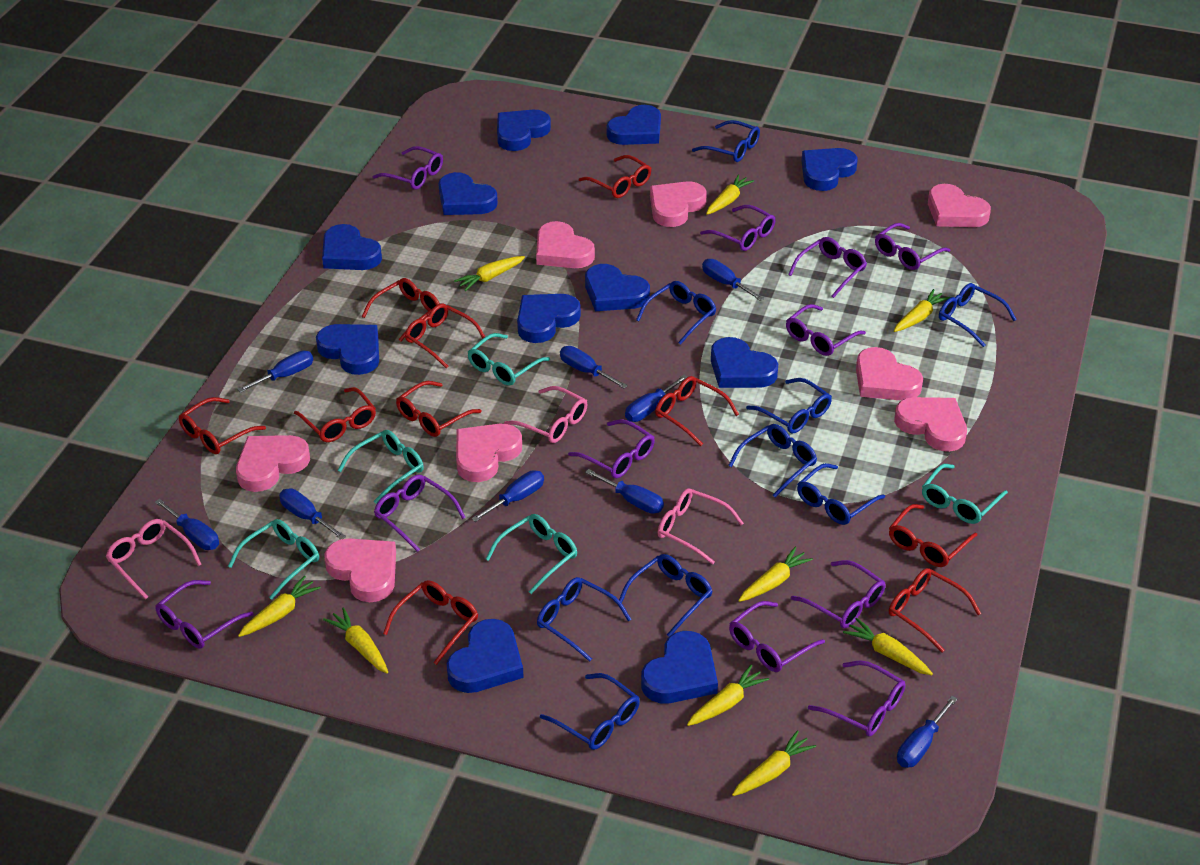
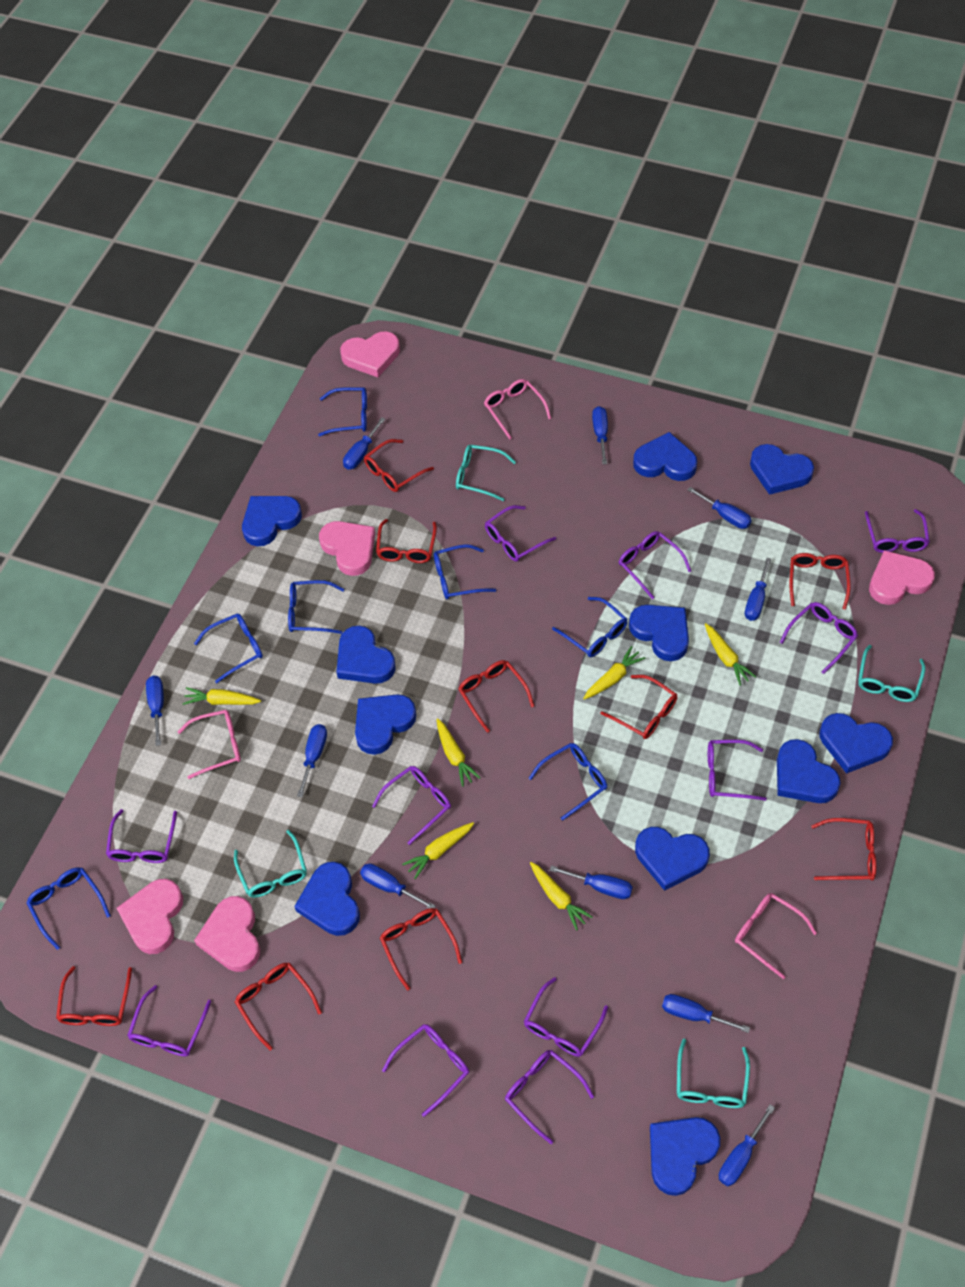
blue glasses: [537,577,631,662] [540,673,640,750] [619,554,713,637] [636,281,716,345] [692,120,760,162] [728,424,817,497] [746,378,832,434] [797,463,885,525] [939,283,1017,347] = 9 -> [26,867,111,950] [194,614,263,683] [288,580,344,634] [318,387,367,436] [434,544,496,599] [528,743,607,821] [552,597,628,657] = 7
blue screwdriver: [155,499,219,550] [237,350,313,393] [279,488,346,539] [471,470,544,522] [560,346,628,389] [585,469,664,513] [625,375,688,422] [702,259,764,301] [897,696,957,768] = 9 -> [146,676,164,746] [297,724,327,797] [343,417,385,470] [360,864,436,908] [550,865,633,899] [592,406,608,464] [662,994,750,1033] [688,487,752,529] [719,1104,775,1186] [745,558,771,621] = 10
pink heart: [236,435,310,492] [324,538,396,602] [456,424,522,482] [536,221,595,268] [650,181,707,227] [856,347,923,401] [894,397,967,452] [928,184,991,227] = 8 -> [116,879,183,954] [194,896,260,972] [319,521,375,576] [340,331,400,377] [869,550,935,605] = 5
red glasses: [179,397,266,454] [294,387,376,442] [362,278,440,341] [383,580,478,665] [396,381,482,437] [405,303,485,369] [579,155,651,198] [655,376,739,446] [889,504,977,567] [889,568,981,652] = 10 -> [56,966,132,1026] [235,963,322,1051] [364,439,434,492] [376,519,437,563] [380,908,462,991] [458,660,534,733] [601,675,677,739] [790,553,851,610] [811,818,876,881] = 9
turquoise glasses: [228,519,319,600] [337,430,424,504] [468,333,550,385] [486,514,577,594] [922,464,1008,524] = 5 -> [234,830,307,898] [456,445,516,501] [677,1038,750,1108] [858,645,925,702] = 4
yellow carrot: [238,576,321,637] [323,607,388,673] [454,256,525,291] [687,665,769,726] [706,175,754,215] [732,730,816,796] [738,547,813,602] [843,618,933,675] [894,289,950,332] = 9 -> [183,687,261,705] [402,822,474,879] [436,718,480,787] [530,862,593,931] [583,646,645,700] [705,623,756,686] = 6

